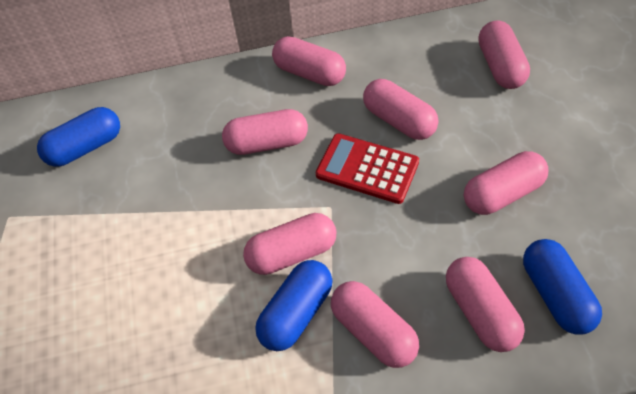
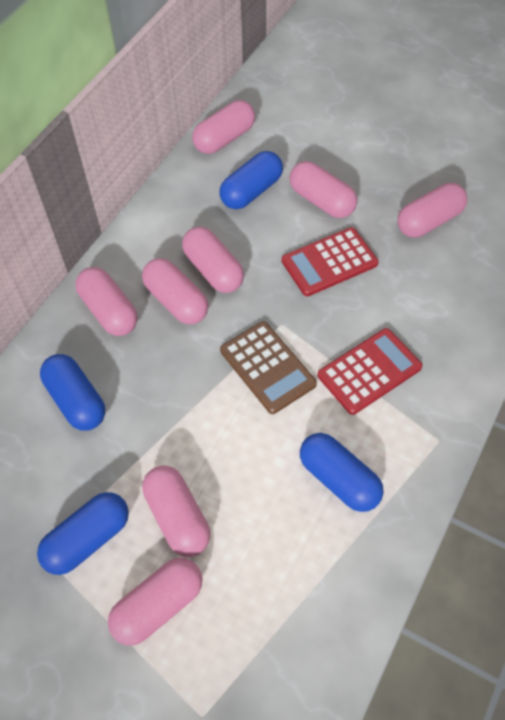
blue capsule: [37,107,120,167] [255,260,332,351] [523,239,602,335] = 3 -> [37,492,129,575] [40,354,105,431] [220,151,283,209] [300,433,384,512] = 4
brown calculator: none = 0 -> [220,321,317,414] = 1
red calculator: [315,133,419,204] = 1 -> [282,227,379,296] [318,328,423,415] = 2

